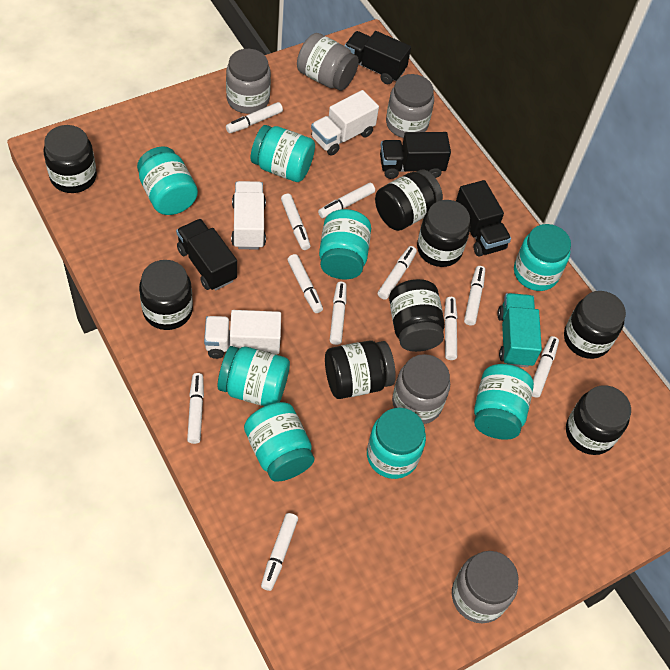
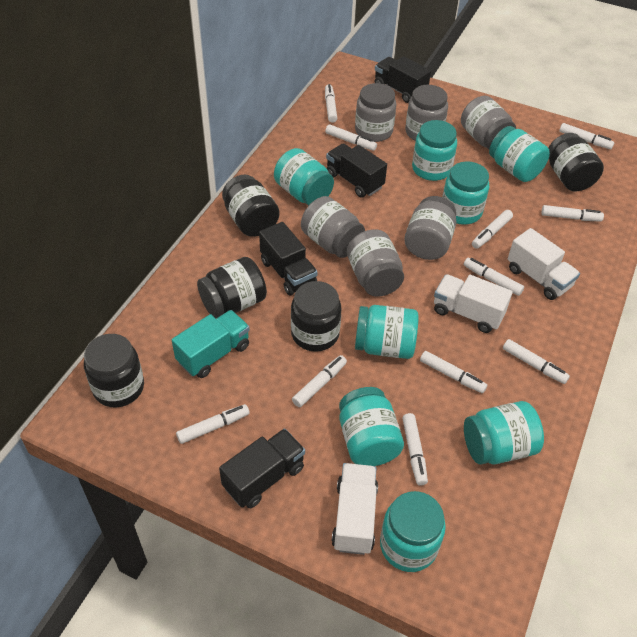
black jar: [43,125,97,193] [139,260,193,330] [325,340,396,399] [375,170,443,231] [389,279,445,352] [417,200,470,267] [564,291,626,359] [566,385,631,455] = 8 -> [84,334,144,407] [197,257,267,318] [222,174,280,237] [291,281,342,352] [548,133,604,191] = 5
grey jar: [226,49,271,114] [297,33,359,91] [386,74,434,138] [392,354,450,424] [452,551,518,623] = 5 -> [301,196,365,258] [347,229,404,297] [355,83,396,142] [404,196,456,260] [405,85,448,141] [461,96,516,149] = 6

